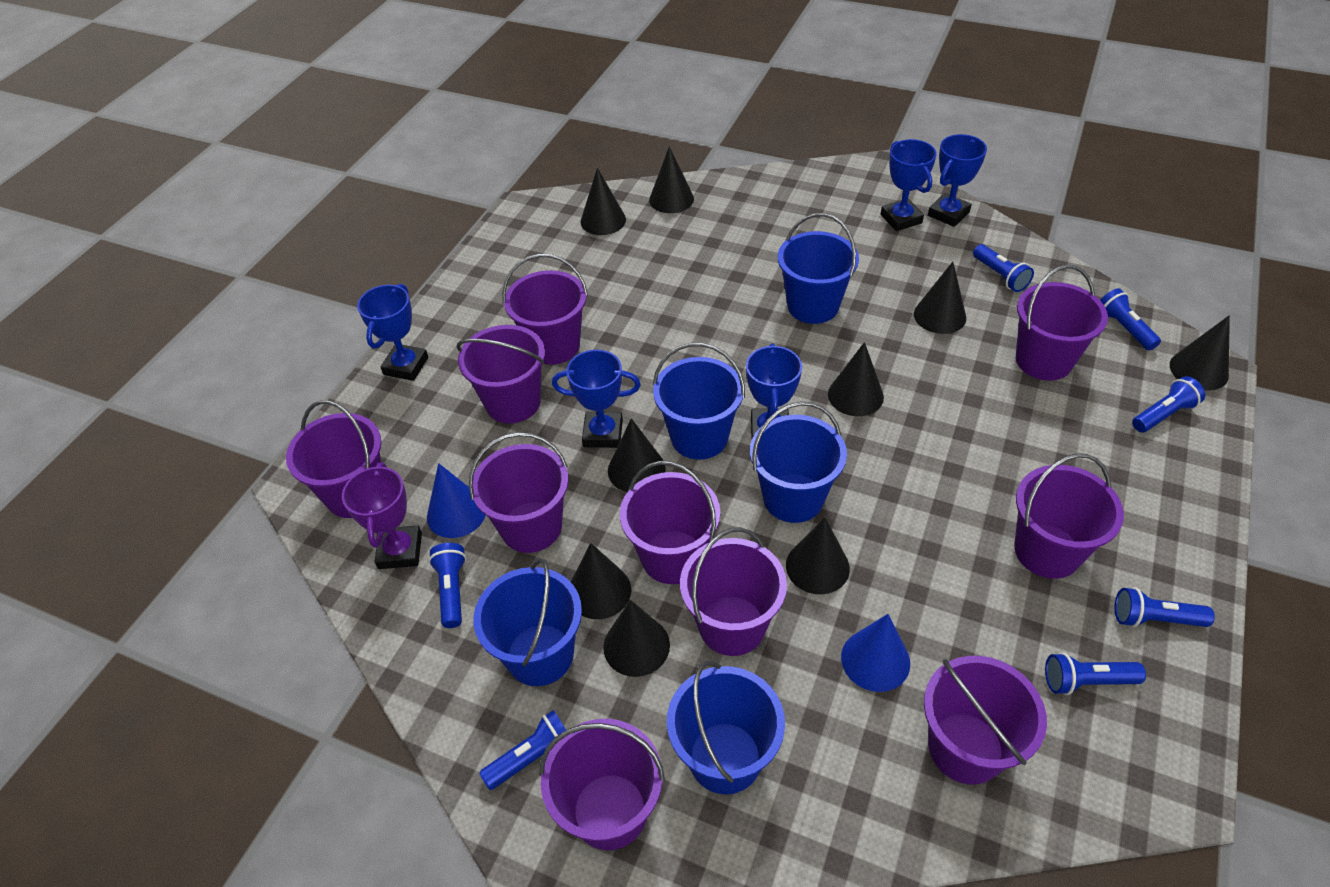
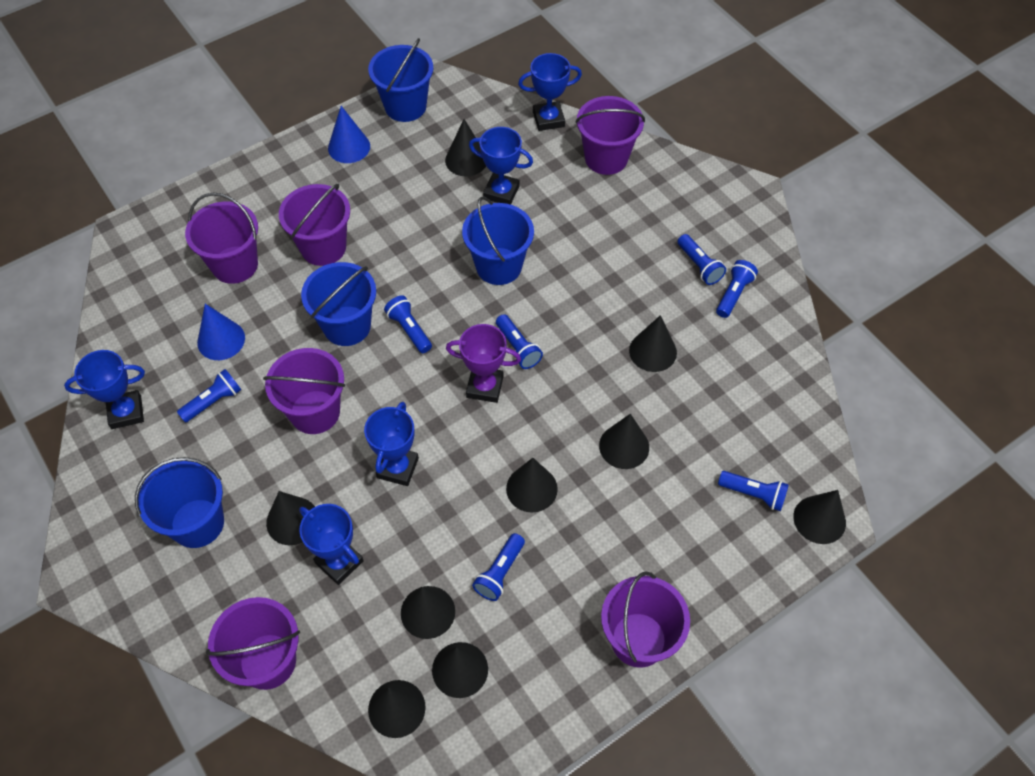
blue bucket: [473,558,582,686] [653,343,745,460] [667,661,785,794] [750,402,847,523] [778,213,859,324] = 5 -> [135,457,224,548] [301,262,376,346] [368,38,433,122] [462,197,534,285] = 4
purple bucket: [286,400,382,518] [457,325,545,423] [469,432,568,553] [502,254,588,365] [539,719,665,850] [620,461,720,584] [680,527,787,656] [924,656,1047,784] [1014,453,1124,579] [1016,265,1108,381] = 10 -> [185,193,258,284] [206,597,300,690] [263,348,345,434] [279,184,350,266] [575,96,645,175] [601,572,690,668] = 6

